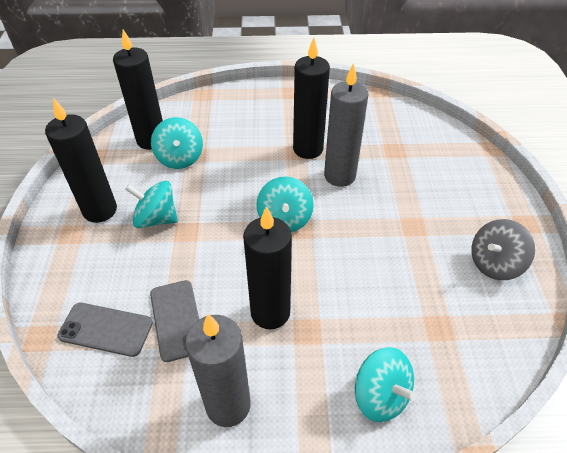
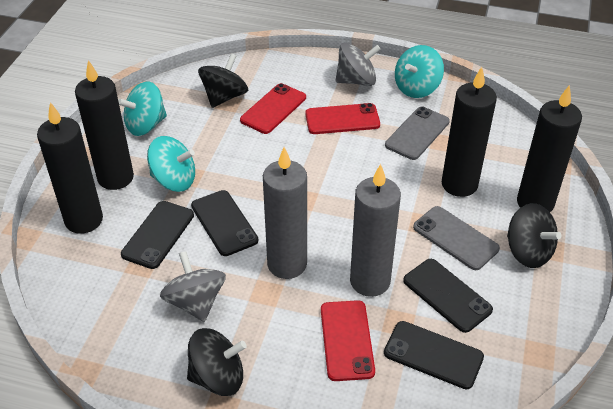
black phone: none = 0 -> [121,201,194,269] [191,190,258,256] [384,321,484,389] [403,259,493,333] = 4
black spinning top: none = 0 -> [187,328,247,396] [198,53,248,108] [507,203,562,268] = 3
grey spinning top: [471,219,535,280] = 1 -> [160,251,226,322] [336,43,381,86] = 2
red phone: none = 0 -> [240,83,306,134] [305,103,380,134] [321,300,375,381] = 3
turquoise spinning top: [125,181,178,228] [151,117,203,169] [256,176,314,233] [355,347,416,422] = 4 -> [118,82,167,136] [147,136,195,192] [395,45,444,98] = 3

